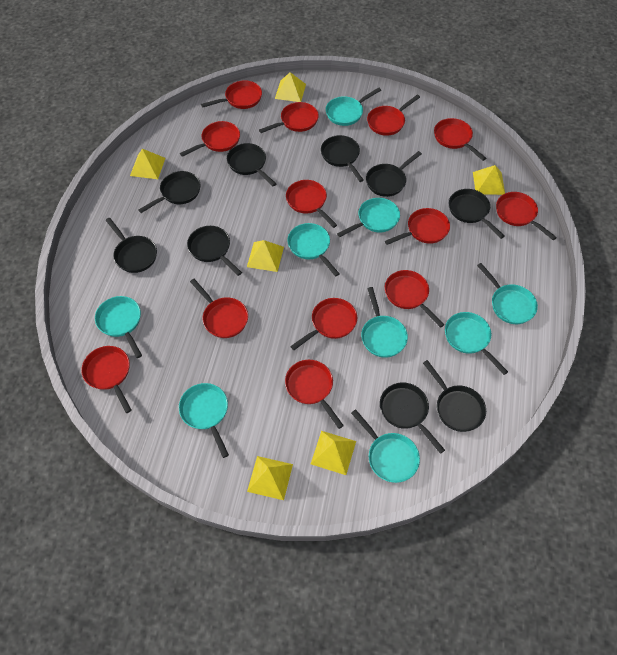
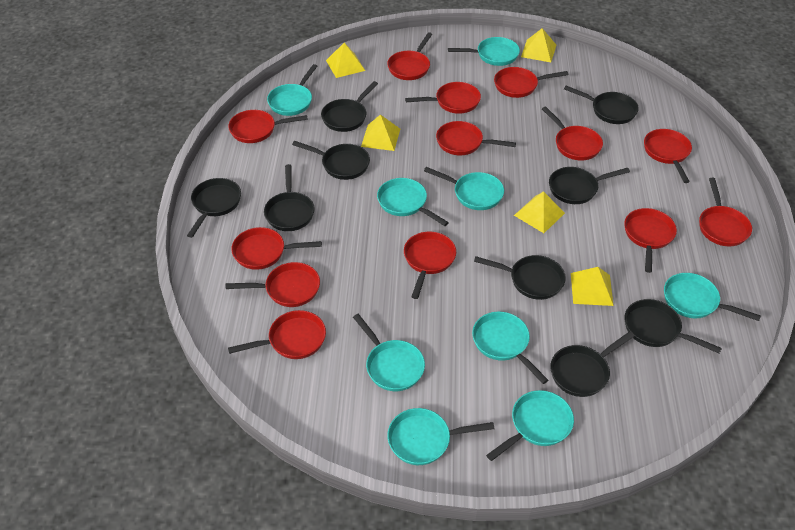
yellow pyramid: [130,149,165,179] [247,240,284,272] [247,456,293,500] [275,72,306,102] [311,431,356,475] [473,165,505,195] = 6 -> [326,43,365,78] [361,114,400,151] [514,191,565,233] [521,28,556,62] [571,267,614,306] = 5

